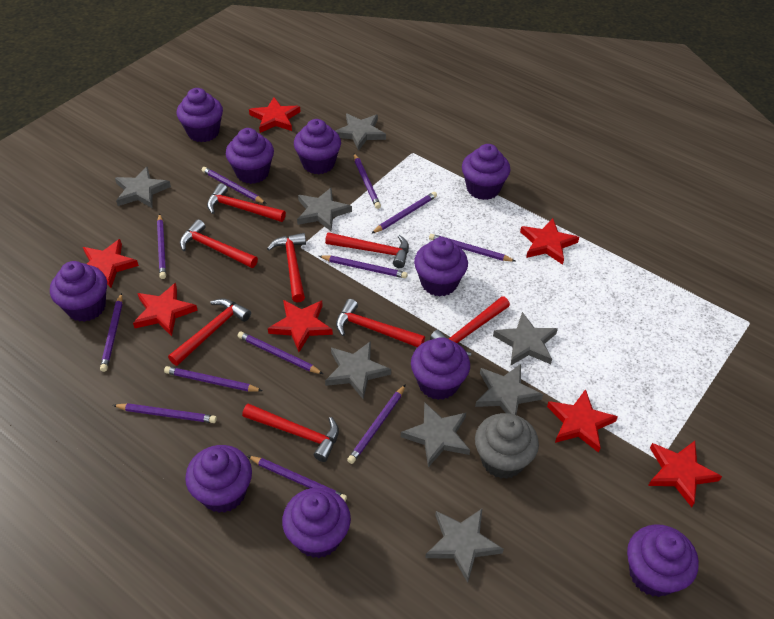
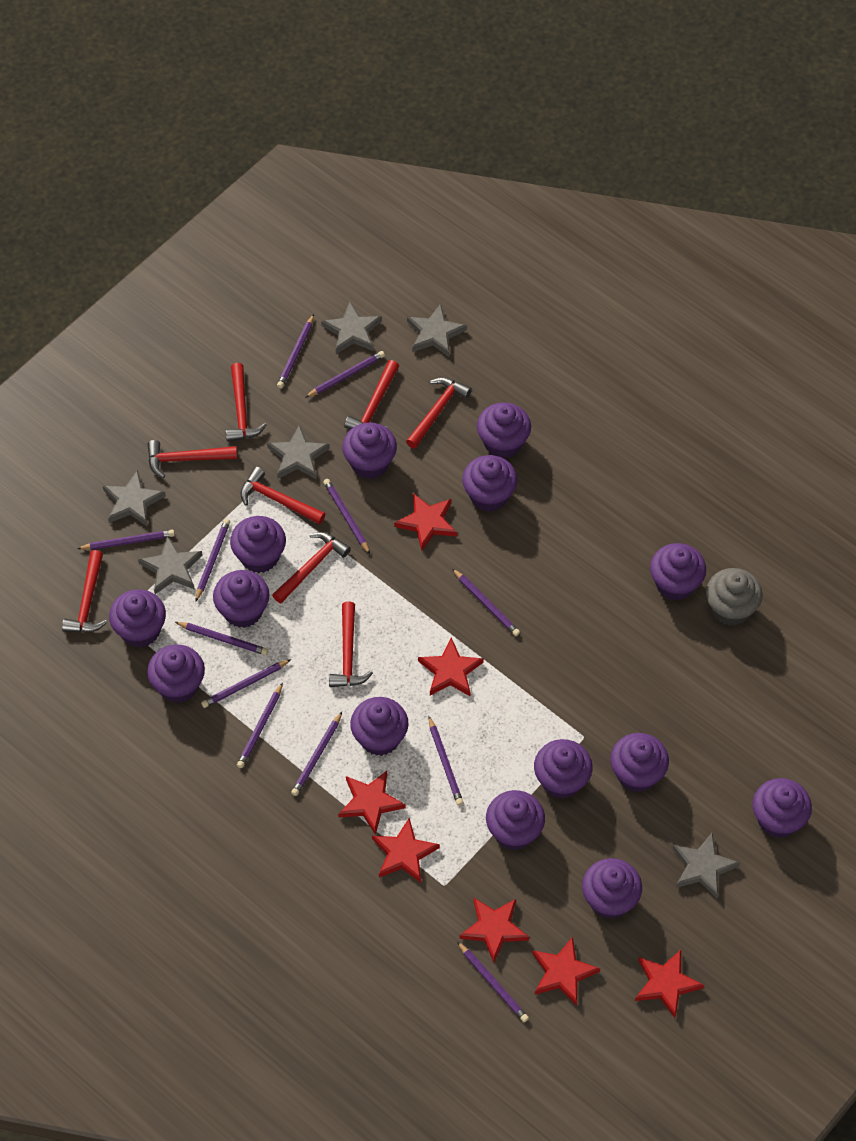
grey star: [115,167,171,208] [297,188,352,231] [325,341,391,399] [336,113,386,151] [401,403,470,467] [425,509,504,583] [475,364,543,415] [493,312,558,365] = 8 -> [103,470,166,527] [138,536,203,594] [267,425,330,479] [321,302,382,354] [407,304,467,357] [673,833,740,898] = 6
purple cupcake: [50,261,107,322] [176,88,223,142] [185,445,252,513] [226,128,274,184] [282,488,351,558] [294,119,341,174] [411,337,470,400] [414,237,468,296] [462,144,510,200] [627,524,699,597] = 10 -> [109,589,166,648] [147,644,205,703] [213,570,270,628] [230,516,286,573] [342,423,397,479] [350,697,408,756] [462,455,517,512] [477,402,531,458] [486,790,545,850] [534,739,593,799] [582,858,642,919] [610,733,669,792] [650,543,706,601] [753,778,812,838] = 14

